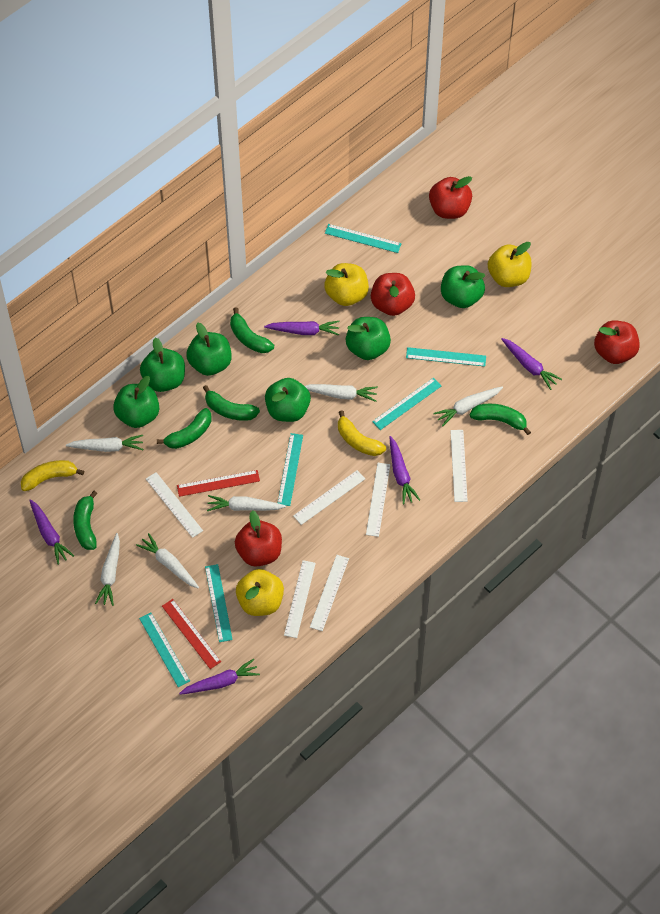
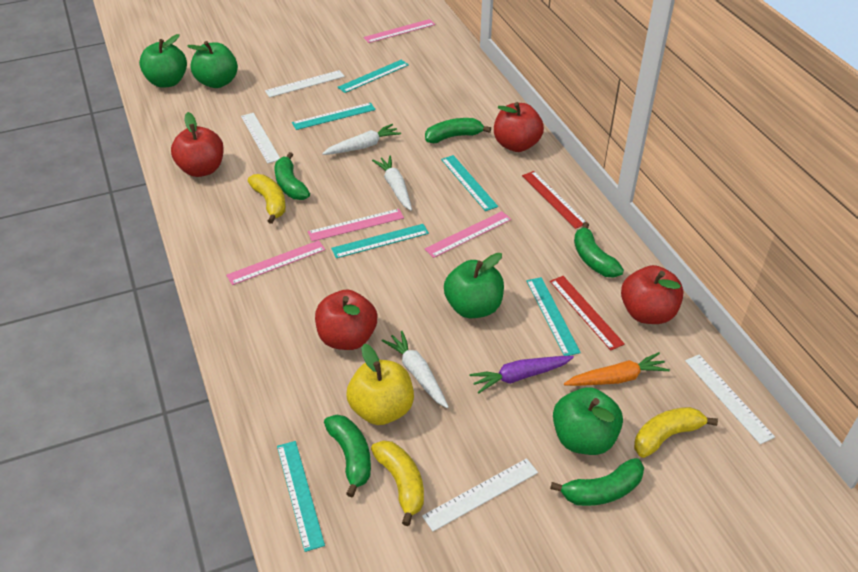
green apple: [113,376,159,428] [140,338,185,392] [187,323,232,376] [265,378,311,422] [346,317,391,360] [441,265,485,308] = 6 -> [139,34,187,88] [187,41,238,88] [444,253,504,318] [553,387,623,455] = 4
orange carrot: none = 0 -> [564,352,670,386] = 1
pink ruler: none = 0 -> [226,240,326,285] [308,209,404,242] [364,19,435,43] [425,211,511,258] = 4
purple carrot: [29,499,74,565] [179,659,260,695] [264,321,339,335] [390,436,420,505] [501,338,562,390] = 5 -> [469,356,574,394] = 1
white carrot: [66,435,143,452] [95,533,120,606] [136,533,199,589] [207,495,286,511] [305,384,378,402] [433,386,503,427] = 6 -> [322,124,401,155] [372,155,412,211] [382,331,448,408] = 3
white ruler: [146,472,203,538] [284,560,316,638] [293,470,365,525] [310,555,349,631] [366,463,390,537] [450,430,468,502] = 6 -> [241,113,280,163] [265,70,345,97] [422,458,538,532] [685,355,775,444] = 4
yellow apple: [236,569,284,616] [324,263,369,306] [488,242,532,287] = 3 -> [346,344,414,425] = 1
yellow banana: [21,460,84,491] [338,410,386,456] = 2 -> [248,174,286,224] [371,440,424,526] [634,407,718,458] = 3

